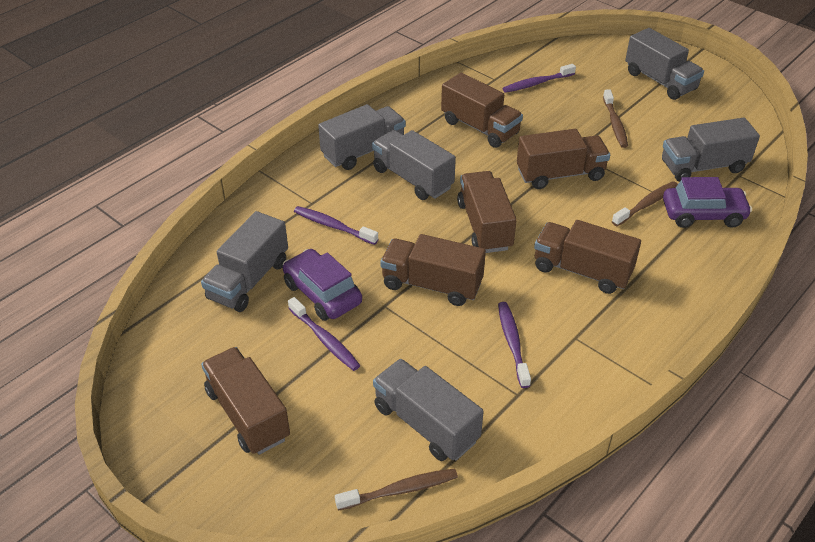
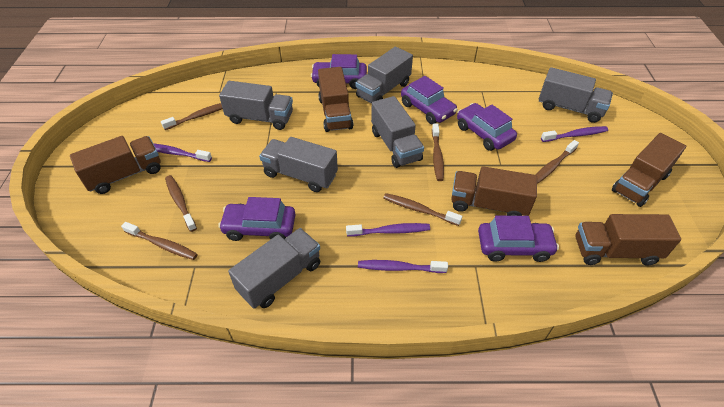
brown toothbrush: [335,468,458,511] [603,89,628,148] [612,181,678,226] = 3 -> [121,222,198,260] [161,103,223,130] [165,175,197,232] [383,193,462,226] [432,123,444,181] [536,140,579,184] = 6
brown truck: [201,347,290,455] [380,234,486,306] [441,73,523,148] [457,171,517,253] [517,129,610,189] [534,220,641,294] = 6 -> [70,136,161,194] [318,67,353,132] [451,166,537,216] [575,214,681,266] [612,133,686,207] = 5
purple car: [283,249,362,321] [663,177,752,228] = 2 -> [218,197,296,241] [311,54,367,89] [401,76,458,124] [457,103,517,151] [478,216,559,262] = 5

